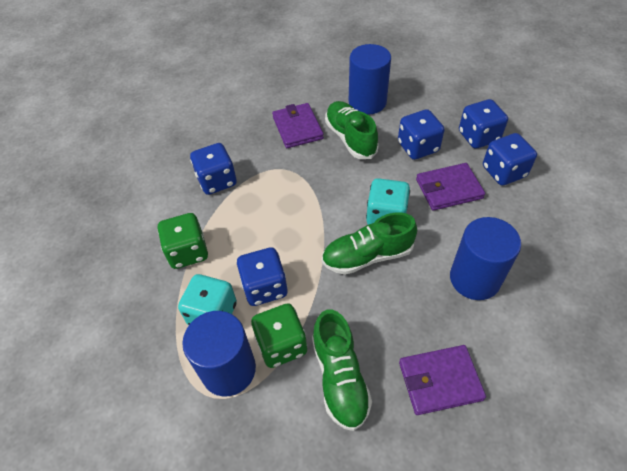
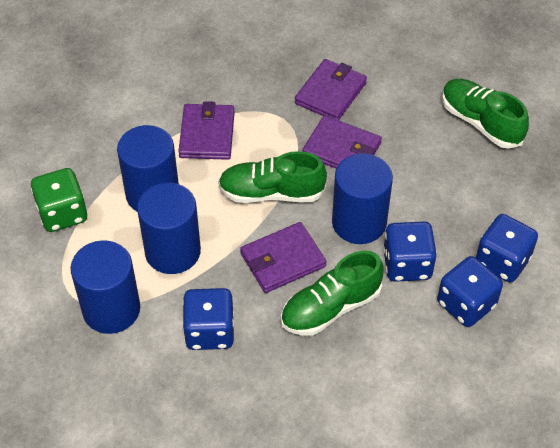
blue cylinder: [183,311,256,396] [349,44,391,115] [450,217,521,300] = 3 -> [71,240,140,334] [117,125,179,212] [137,183,201,274] [332,153,393,244] = 4
blue dice: [190,143,237,195] [237,247,288,306] [398,109,445,160] [459,99,508,149] [483,133,537,186] = 5 -> [182,288,234,350] [383,221,437,282] [437,256,503,327] [476,214,538,282] = 4
green dice: [157,213,208,269] [251,303,307,368] = 2 -> [31,168,87,232] = 1
purple wallet: [272,103,324,148] [399,345,486,415] [416,163,485,211] = 3 -> [178,101,235,160] [240,222,327,293] [295,59,367,120] [302,115,382,169] = 4
turquoise dice: [178,274,237,325] [366,178,410,225] = 2 -> none = 0

